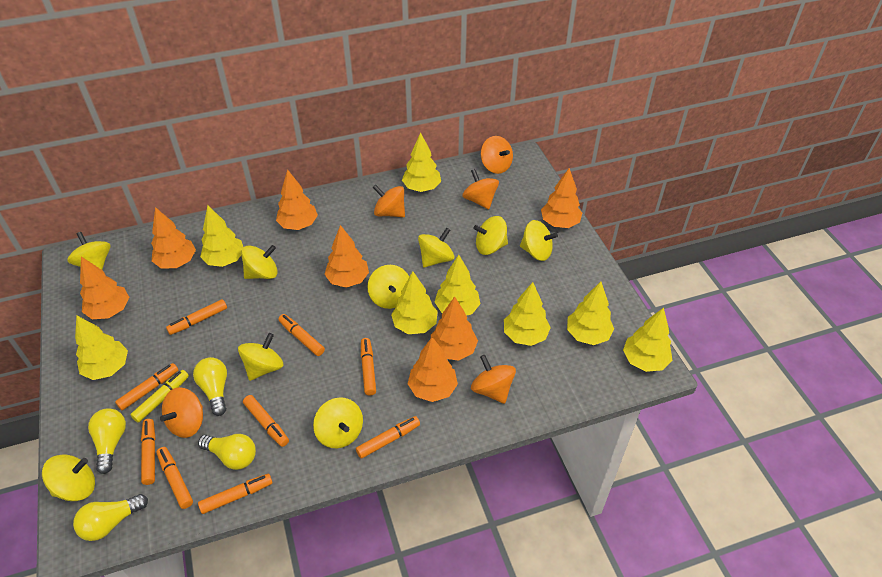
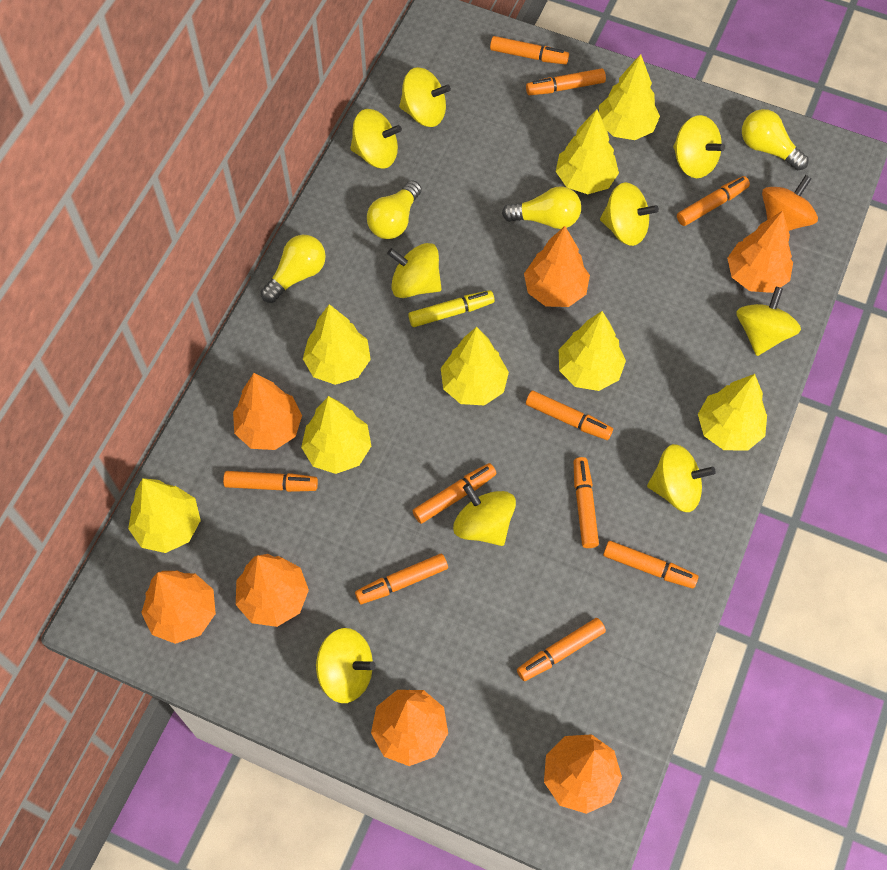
orange marker: [115,363,178,411] [141,419,156,485] [156,447,193,509] [166,299,227,335] [198,474,273,514] [243,395,289,447] [279,314,325,356] [356,416,420,459] [361,338,376,395] = 9 -> [223,471,318,492] [355,554,448,604] [413,463,497,524] [490,36,569,65] [517,618,606,681] [526,68,606,95] [526,391,613,440] [574,457,599,548] [603,541,699,589] [677,176,750,226] = 10
orange spinning top: [160,387,203,438] [373,185,405,217] [462,169,499,209] [471,355,516,404] [481,136,513,174] = 5 -> [762,175,818,231] = 1

